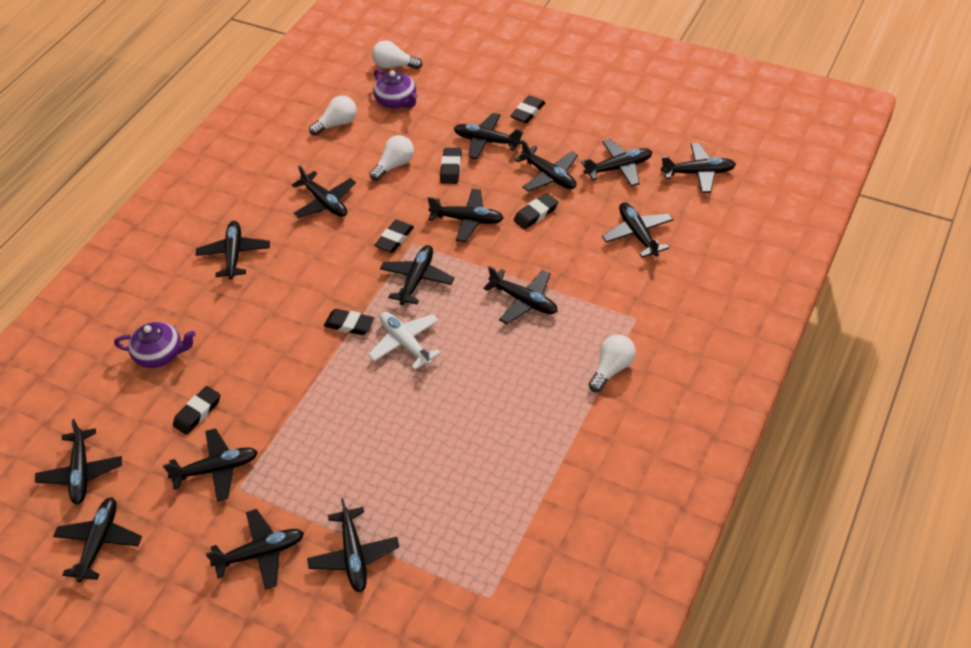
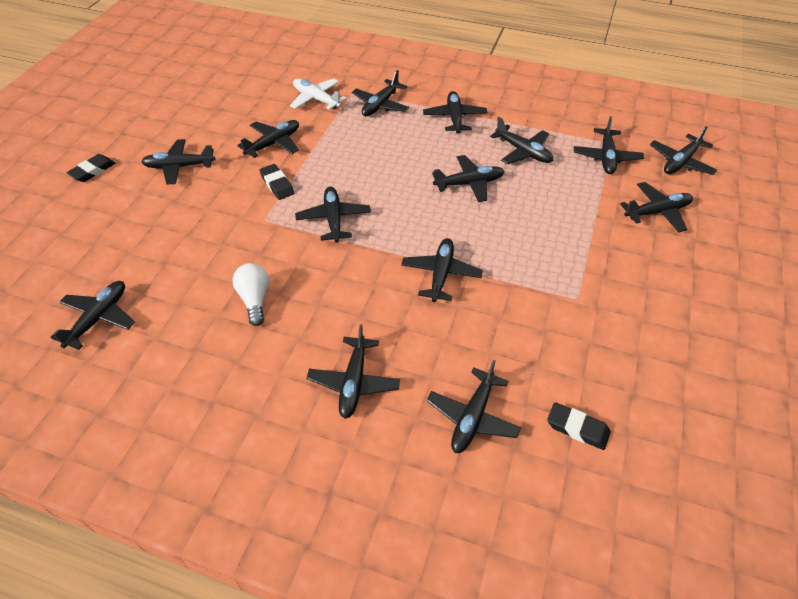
black eraser: [173,386,220,435] [324,309,374,335] [374,220,414,253] [440,148,462,184] [510,95,546,123] [514,193,558,229] = 6 -> [66,154,116,182] [259,164,294,200] [547,402,611,450] = 3
black plane: [35,419,122,505] [53,497,142,582] [163,428,258,502] [196,221,270,279] [205,509,304,590] [292,165,356,218] [307,498,399,592] [380,245,454,305] [427,189,504,242] [454,113,523,159] [483,266,558,324] [514,140,578,192] [581,139,652,187] [602,202,673,258] [661,143,736,193] = 15 -> [50,281,135,350] [141,139,215,184] [237,120,299,158] [295,187,371,243] [307,324,400,419] [352,70,409,116] [401,238,483,302] [423,91,487,134] [427,360,521,453] [432,155,505,202] [490,117,553,164] [574,116,644,174] [620,182,693,232] [650,126,717,175] = 14
purple teapot: [114,322,196,368] [373,69,418,108] = 2 -> none = 0
white light bulb: [309,96,357,136] [369,135,414,181] [372,40,423,69] [589,335,636,392] = 4 -> [233,263,269,326] = 1

